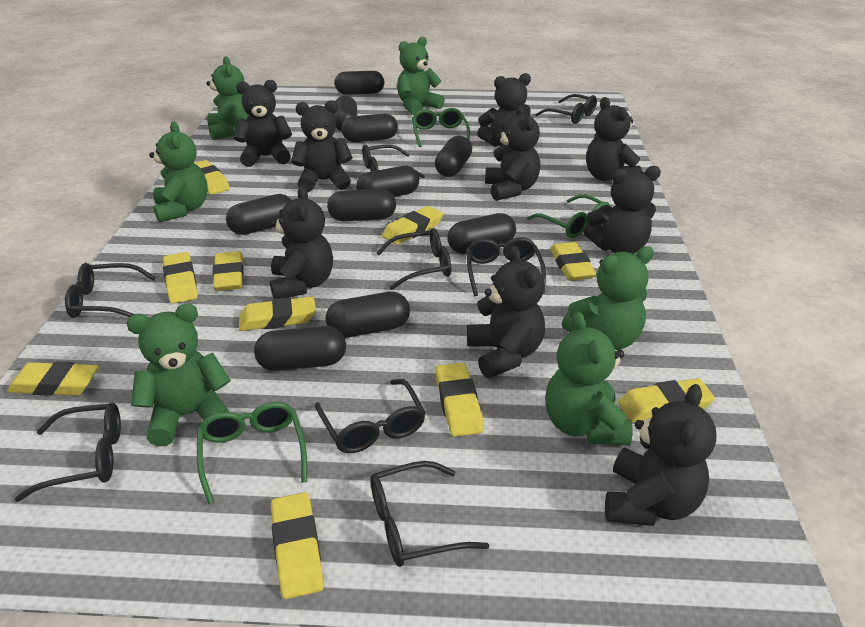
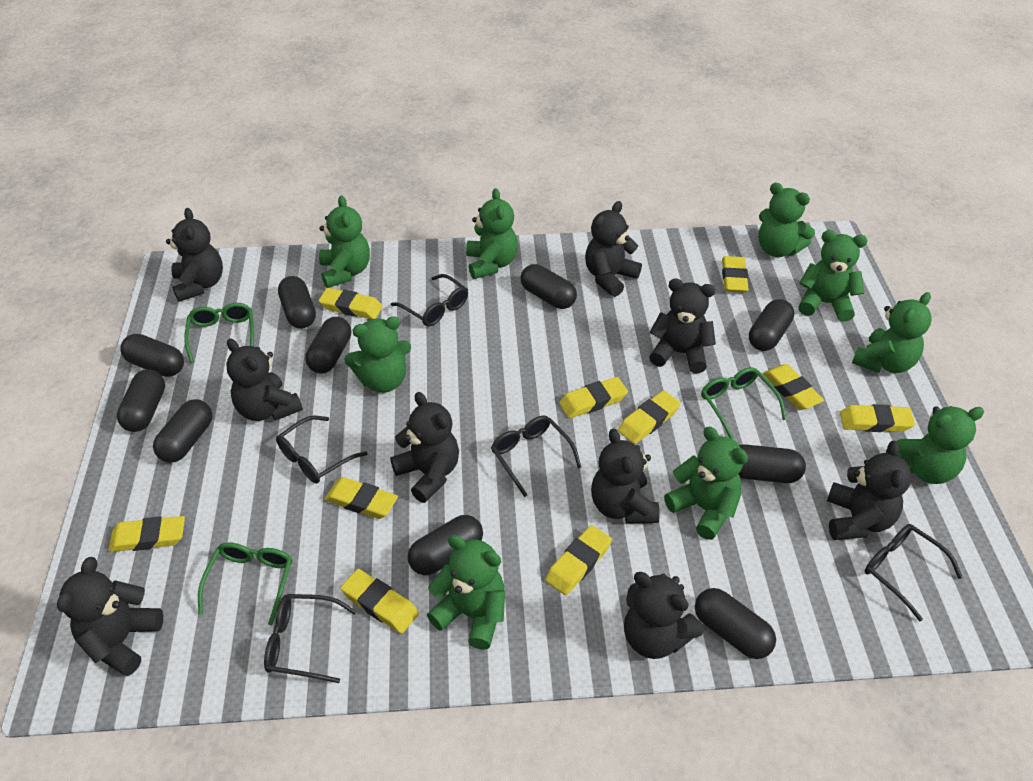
black glasses: [15,403,121,502] [65,263,156,318] [315,379,426,453] [362,145,425,178] [370,461,490,567] [376,228,451,290] [466,237,546,296] [535,94,597,124] = 8 -> [264,594,356,683] [276,416,368,483] [391,274,468,326] [491,416,581,497] [865,524,963,621] = 5
green teddy bear: [127,303,231,447] [149,122,208,222] [206,56,249,140] [397,37,445,115] [545,311,632,446] [562,246,654,350] = 6 -> [319,196,370,288] [344,317,411,393] [427,535,505,650] [466,188,518,279] [664,427,748,540] [759,183,815,257] [798,230,868,322] [852,292,931,373] [886,406,984,484] = 9

